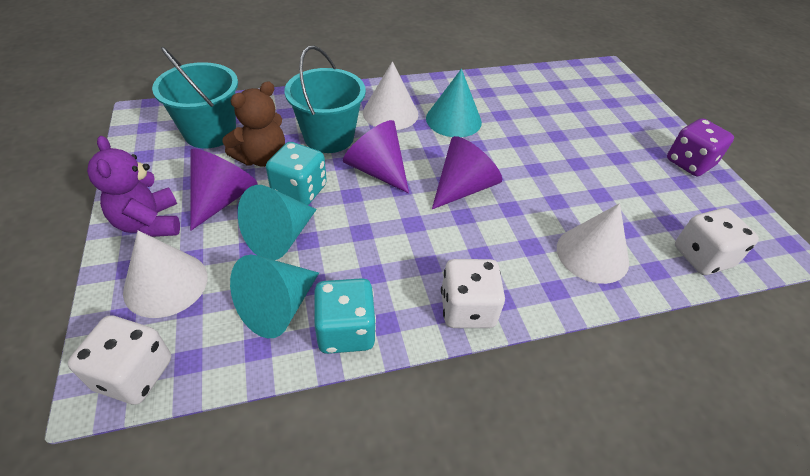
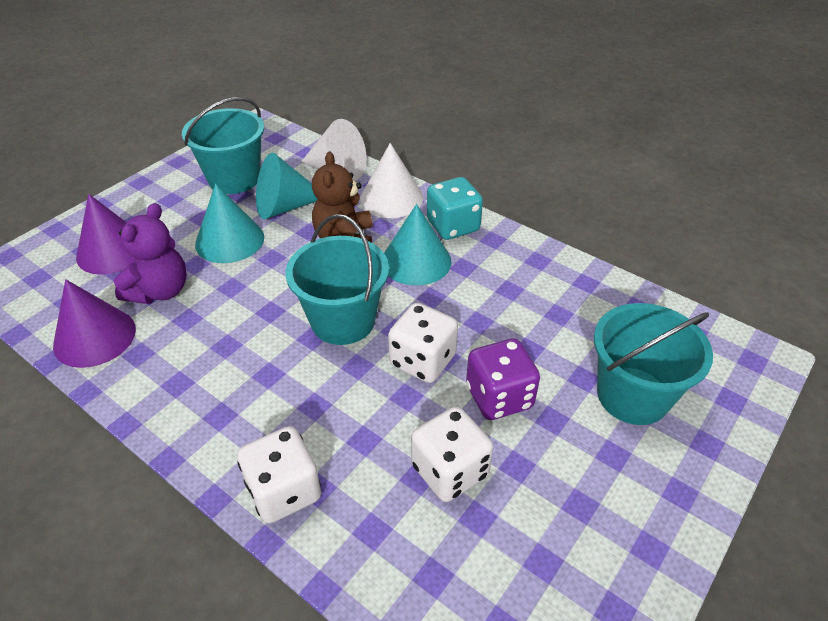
purple cone: [190,148,258,231] [343,120,409,194] [432,136,502,209] = 3 -> [53,279,136,368] [76,194,135,275] = 2
turquoise bucket: [152,47,238,149] [284,46,366,153] = 2 -> [182,97,264,194] [286,214,389,345] [594,303,713,425] = 3
turquoise dice: [266,142,327,205] [314,278,376,354] = 2 -> [427,177,483,240] = 1
white cone: [123,230,208,318] [363,61,418,130] [557,203,629,284] = 3 -> [301,119,367,181] [360,143,423,218] = 2

